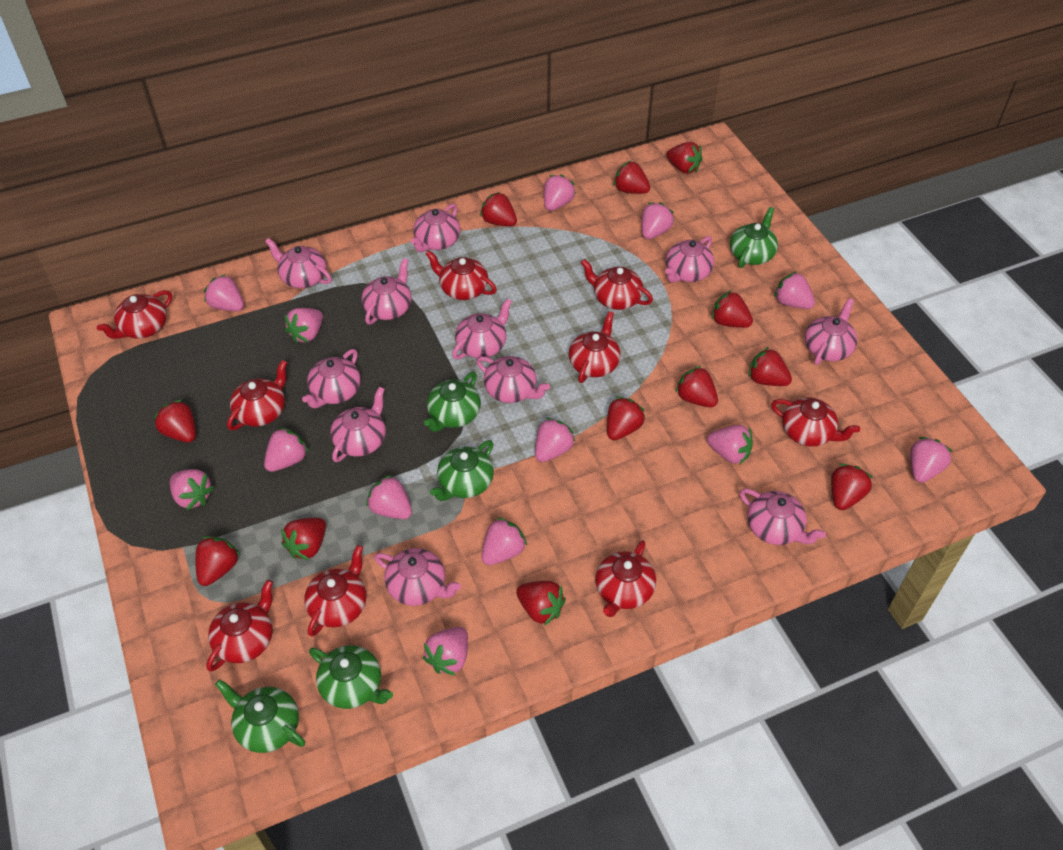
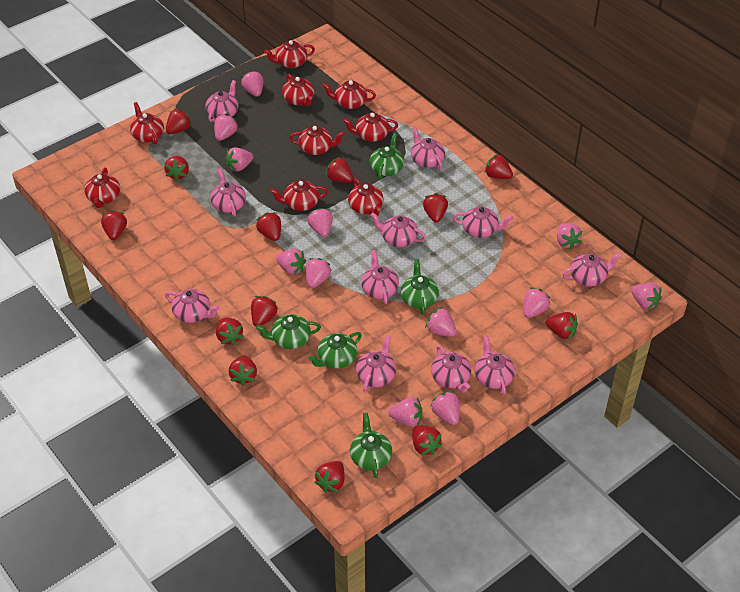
pink strawberry: [170,469,214,510] [204,274,244,311] [264,427,309,472] [284,308,323,343] [366,475,412,519] [423,627,468,676] [481,517,527,565] [535,418,576,462] [544,175,576,211] [641,203,674,239] [707,425,753,464] [774,271,815,309] [910,437,953,483] = 13 -> [214,114,238,141] [226,147,254,172] [241,71,263,97] [276,248,306,275] [305,258,332,288] [308,208,333,237] [388,397,422,427] [425,307,457,337] [431,391,460,425] [523,287,550,318] [557,223,582,249] [631,283,662,309] = 12
red strawberry: [153,399,196,442] [195,536,241,586] [281,518,326,560] [480,191,517,226] [516,581,566,626] [607,396,645,440] [613,160,650,194] [666,142,703,174] [675,366,718,407] [711,290,753,328] [748,347,792,386] [831,464,873,510] = 12 -> [101,210,127,240] [164,156,189,181] [166,109,192,134] [216,317,244,346] [228,355,257,386] [251,296,278,326] [256,212,281,241] [314,461,345,493] [326,157,353,183] [412,426,443,456] [423,193,448,223] [485,154,513,179] [546,312,578,339] = 13

